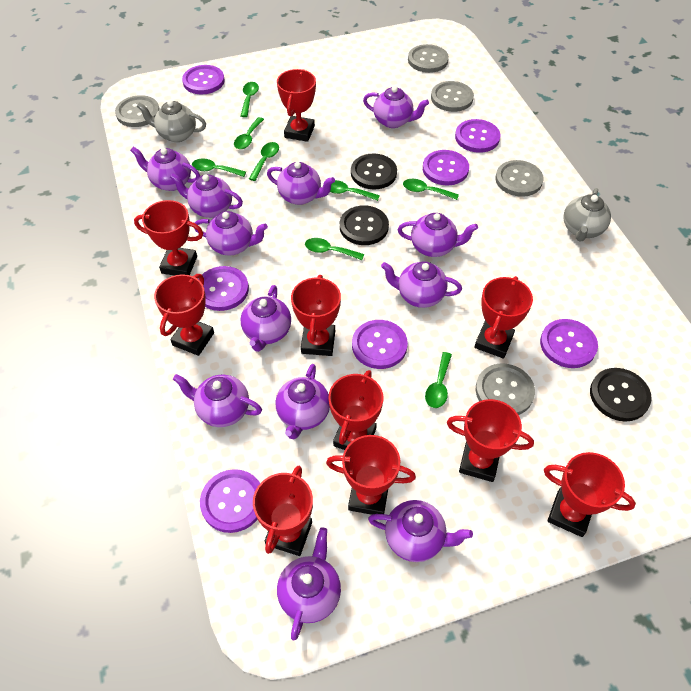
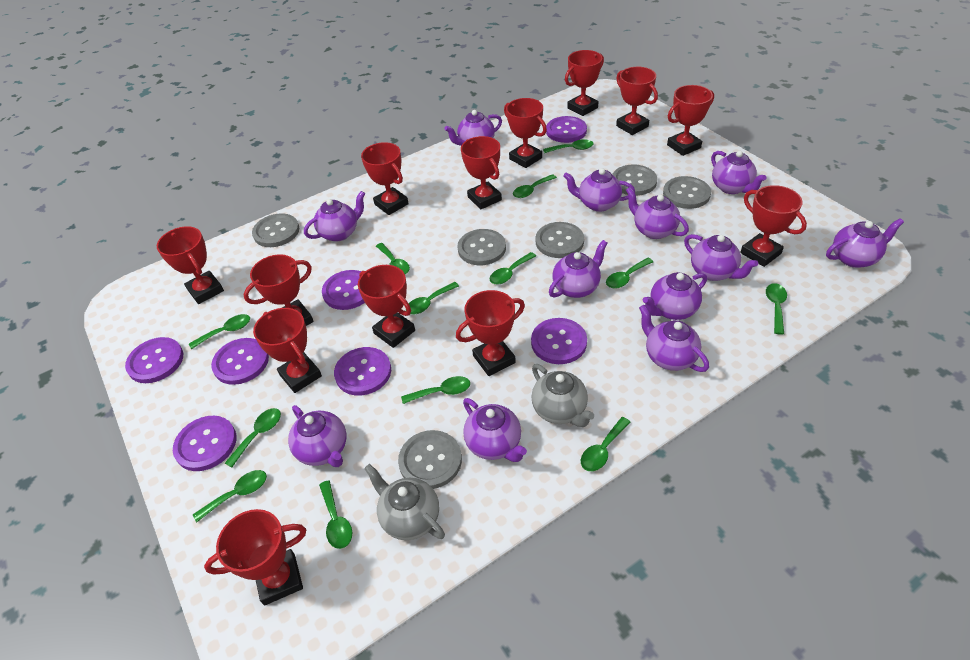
black button: [340,205,389,245] [351,154,397,190] [590,368,652,421] = 3 -> none = 0
green spoon: [192,158,246,177] [234,117,264,149] [241,82,259,117] [249,142,279,181] [305,238,364,260] [330,180,380,201] [403,179,459,200] [425,352,452,408] = 8 -> [189,314,250,349] [193,470,267,523] [225,408,281,468] [319,480,352,549] [376,243,410,274] [401,376,470,404] [409,282,459,315] [490,252,536,284] [513,174,557,198] [543,139,594,153] [581,417,630,471] [606,258,653,289] [766,283,787,335] = 13
grey button: [115,95,160,127] [408,44,449,73] [431,81,474,112] [476,363,535,415] [495,160,544,197] = 5 -> [252,213,299,247] [398,430,462,489] [457,229,506,265] [535,222,584,258] [612,164,657,196] [663,176,711,209] = 6
red trophy: [134,200,203,276] [154,274,214,356] [253,466,313,556] [277,69,316,142] [291,275,341,356] [326,435,416,515] [329,370,383,450] [447,399,534,482] [474,276,533,359] [544,452,636,537] = 10 -> [157,226,224,304] [204,509,306,606] [243,254,314,326] [253,308,322,393] [358,265,415,348] [361,142,409,215] [456,290,525,376] [461,136,502,209] [504,98,547,168] [565,50,604,116] [616,67,658,135] [667,85,714,156] [740,185,807,267] = 13

